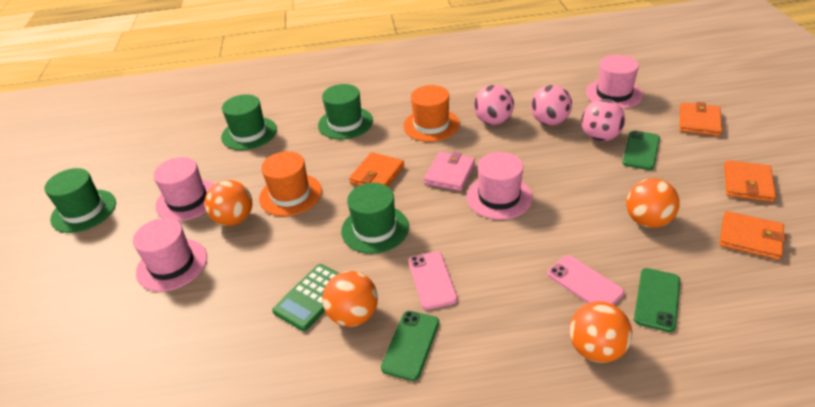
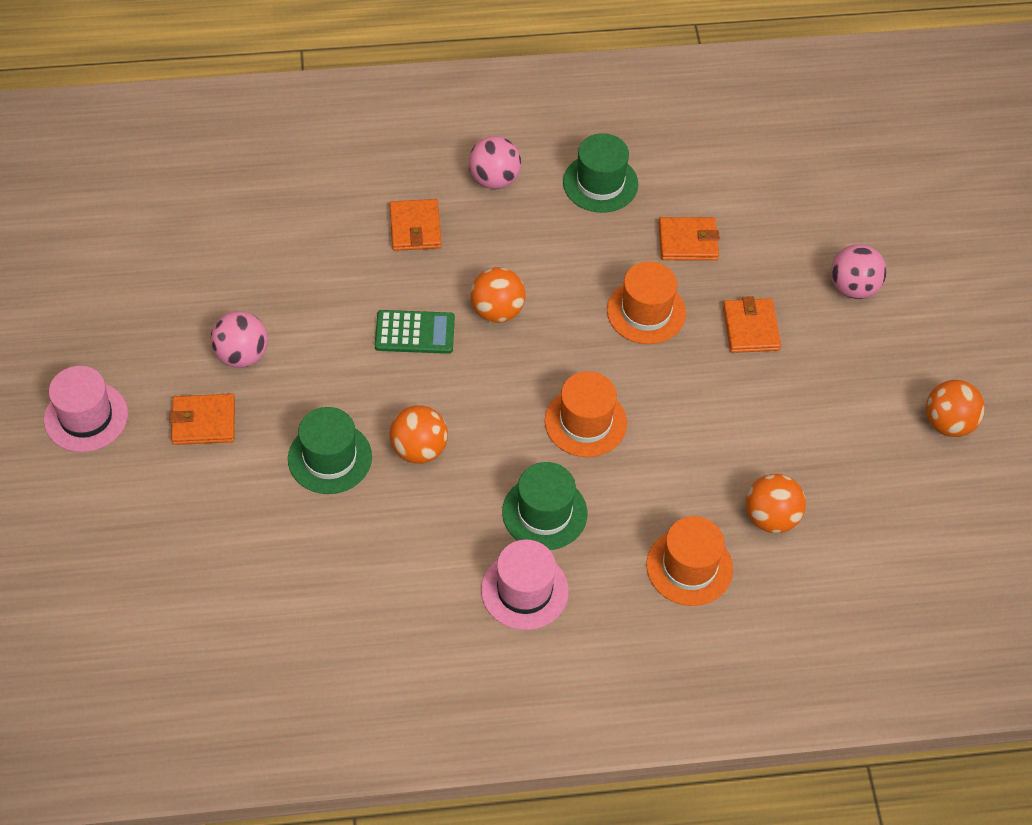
green hat: [44,168,116,233] [221,94,277,150] [318,84,373,139] [341,183,409,254] = 4 -> [288,407,372,494] [502,462,587,550] [563,133,638,213] = 3
green phone: [381,311,439,381] [622,130,660,170] [634,268,680,332] = 3 -> none = 0
orange hat: [259,151,322,216] [403,85,460,142] = 2 -> [545,371,627,457] [607,261,686,344] [646,516,733,606] = 3
pink hat: [133,218,207,292] [153,157,214,221] [466,152,533,220] [586,55,643,109] = 4 -> [44,366,128,452] [481,540,569,630] = 2
pink phone: [408,251,458,310] [547,255,624,305] = 2 -> none = 0
pink wallet: [424,152,475,191] = 1 -> none = 0

